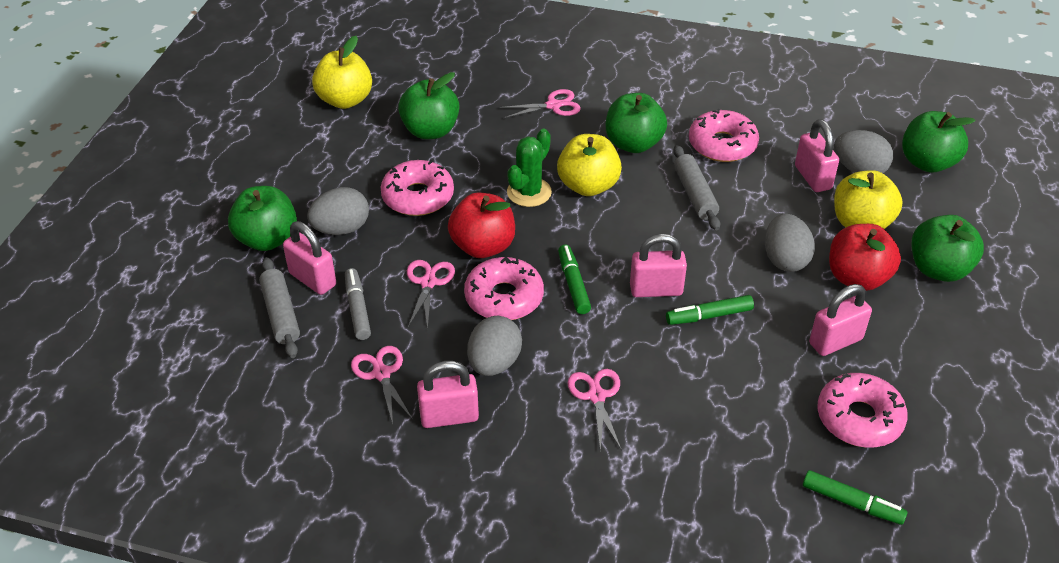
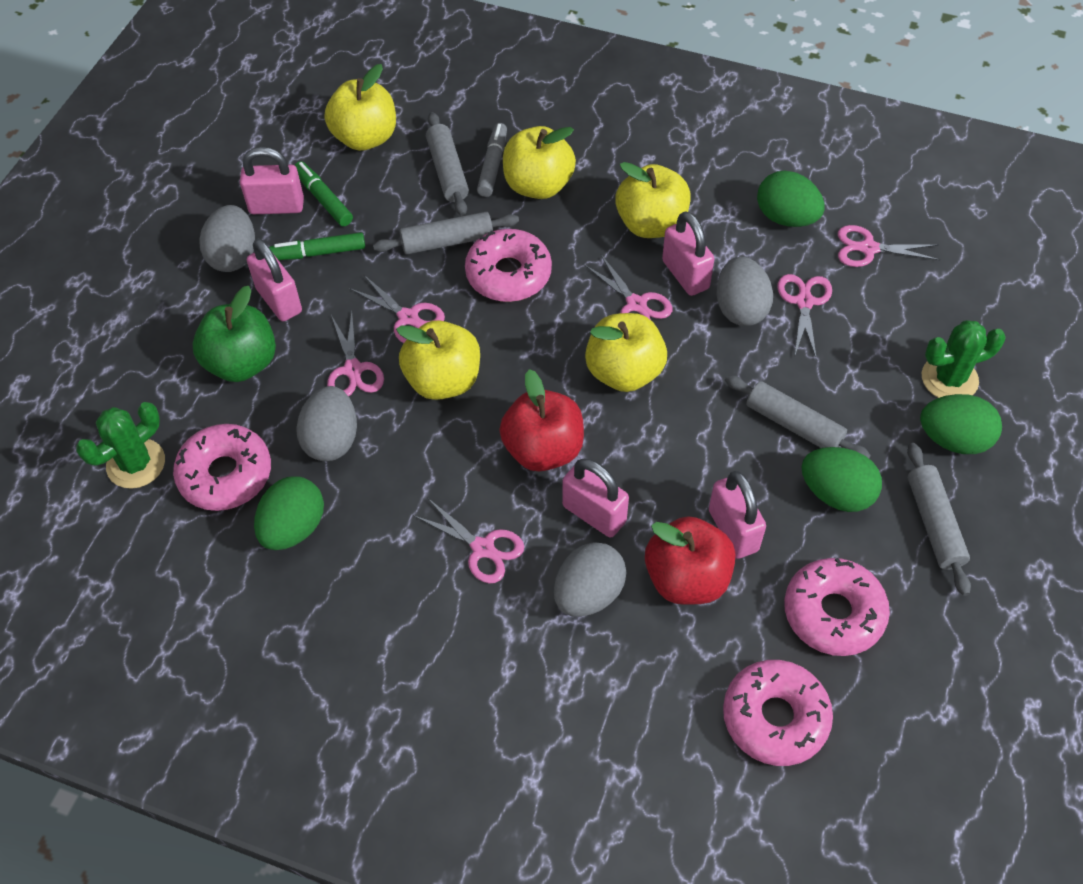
green apple: [228,186,297,251] [398,72,460,139] [606,93,667,153] [902,111,975,173] [912,215,984,282] = 5 -> [193,286,276,382] = 1
green cactus: [507,129,552,207] = 1 -> [76,402,165,489] [922,320,1006,398] = 2
green egg: none = 0 -> [254,476,324,550] [757,170,825,227] [801,447,882,512] [920,394,1002,454] = 4
green marker: [558,245,591,314] [666,295,754,325] [803,470,908,525] = 3 -> [269,232,365,260] [295,161,353,226] = 2
grey rolling pin: [259,257,300,358] [673,145,720,230] = 2 -> [373,212,519,254] [426,112,469,216] [725,375,871,458] [907,443,971,596] = 4
pink scissors: [351,346,413,424] [407,260,455,329] [499,89,581,118] [568,369,621,451] = 4 -> [327,312,384,396] [349,274,445,343] [413,498,524,583] [585,255,672,320] [777,274,832,360] [838,225,940,267] = 6
yellow apple: [312,36,372,109] [557,134,622,196] [834,170,903,229] = 3 -> [325,64,396,151] [396,320,480,400] [503,126,576,199] [585,313,667,392] [616,162,691,238] = 5

